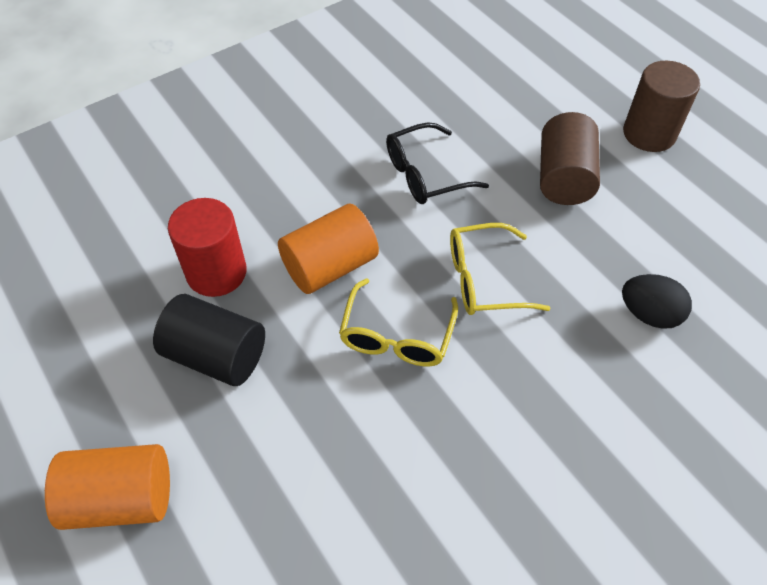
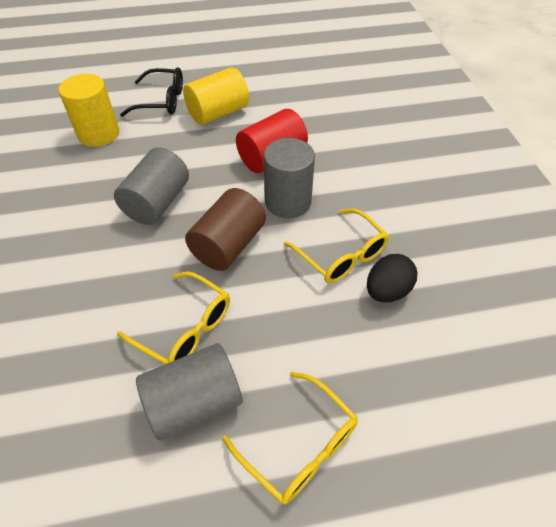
black cylinder: [153,294,265,386] = 1 -> none = 0
brown cylinder: [540,112,600,205] [623,61,700,152] = 2 -> [185,188,266,271] = 1
grey cylinder: none = 0 -> [114,147,189,225] [136,343,242,441] [263,138,315,218] = 3
orange cylinder: [45,444,170,530] [278,204,379,294] = 2 -> none = 0
yellow cylinder: none = 0 -> [59,74,119,147] [183,67,249,125] = 2
yellow glasses: [339,278,458,367] [450,223,551,315] = 2 -> [117,271,230,364] [222,372,358,504] [284,209,389,283] = 3

